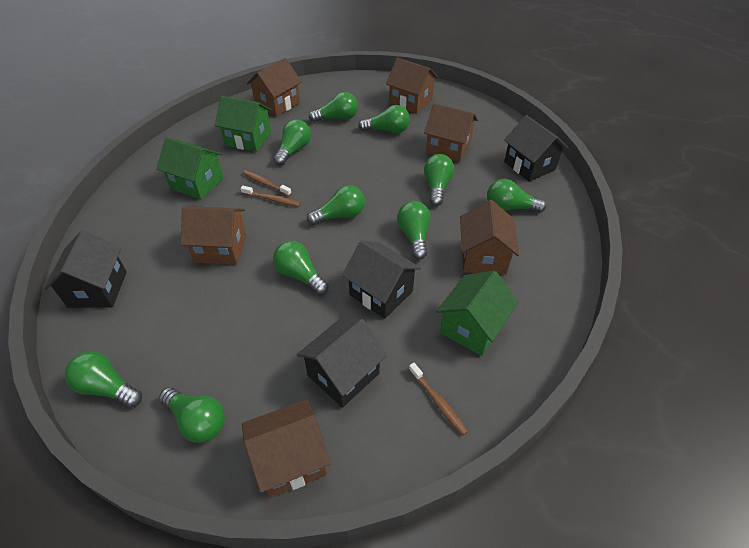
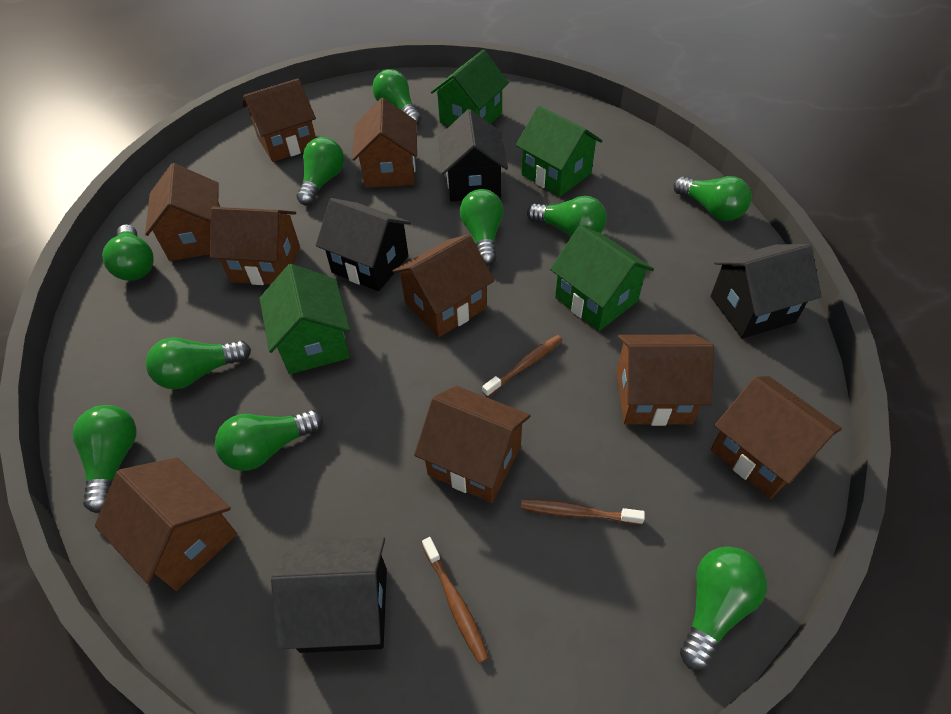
brown house: [181,206,247,265] [242,399,330,498] [247,58,302,117] [386,58,438,114] [424,103,478,162] [460,200,519,275] = 6 -> [95,457,237,591] [145,163,220,261] [210,207,300,285] [243,79,316,162] [352,98,417,188] [393,234,494,337] [414,386,531,503] [616,335,714,426] [710,376,842,499] = 9
green house: [156,137,224,200] [215,96,271,152] [436,271,518,356] = 3 -> [259,264,350,374] [431,50,509,126] [516,105,603,197] [550,225,654,331] = 4

